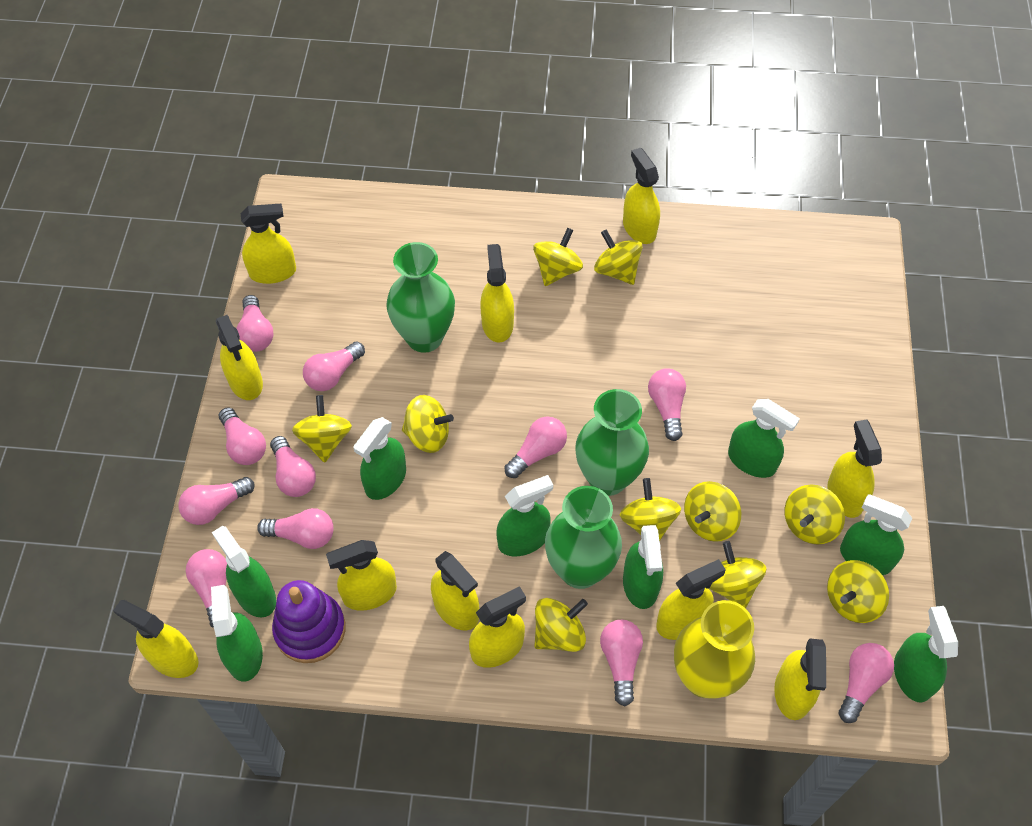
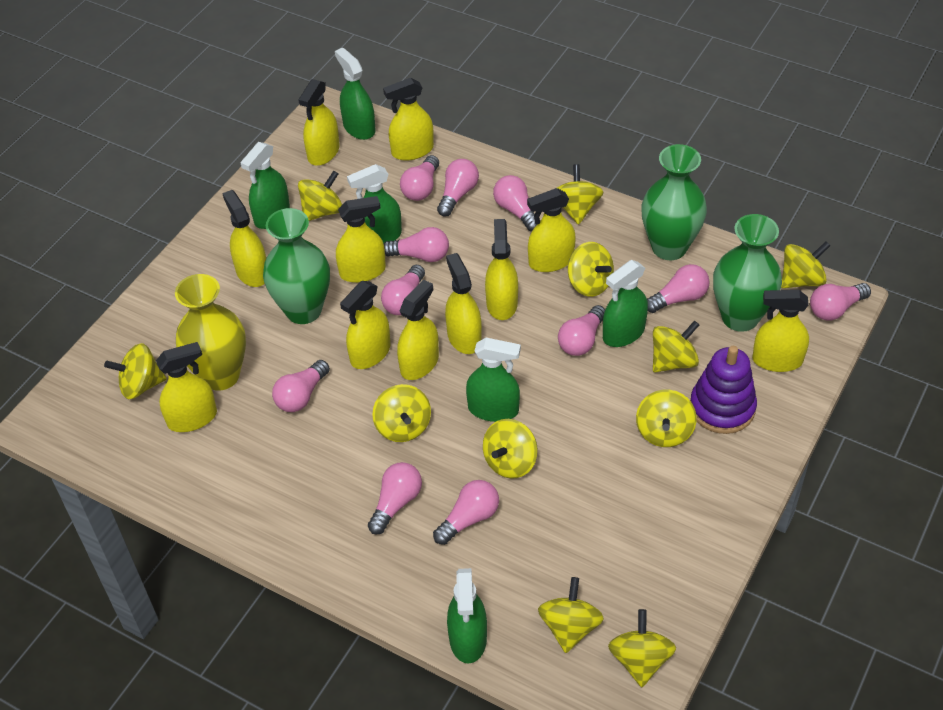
green spray bottle: [211,585,263,682] [212,526,276,617] [353,417,406,500] [496,475,553,557] [623,525,663,609] [728,399,800,478] [840,494,912,575] [894,606,958,702] = 8 -> [240,142,290,229] [335,48,375,140] [347,164,402,244] [447,568,487,663] [466,338,521,422] [603,260,648,347] = 6
yellow spinning top: [292,395,352,463] [402,395,454,453] [533,228,583,286] [534,598,588,652] [594,229,643,285] [620,478,681,542] [684,481,741,542] [709,541,766,608] [785,485,845,545] [827,560,889,623] = 10 -> [104,343,167,399] [298,171,342,221] [372,384,431,442] [483,419,538,479] [538,577,604,653] [557,164,604,225] [568,242,614,297] [608,609,676,687] [636,390,697,447] [653,321,699,372] [781,241,830,288] = 11

